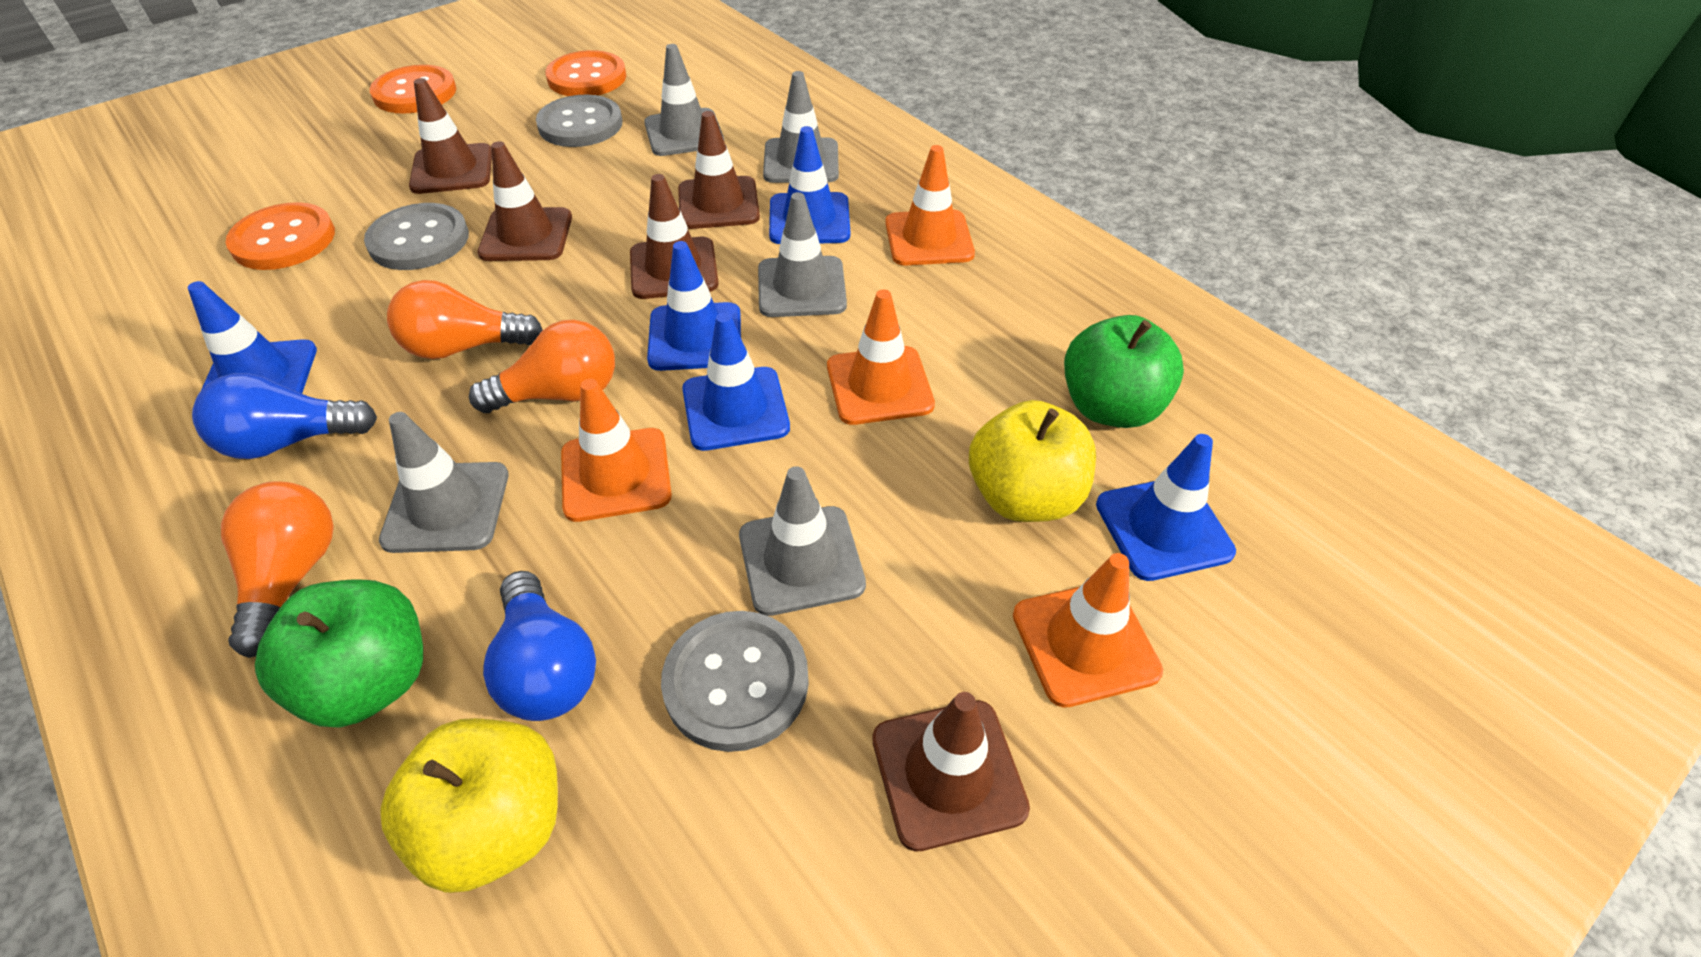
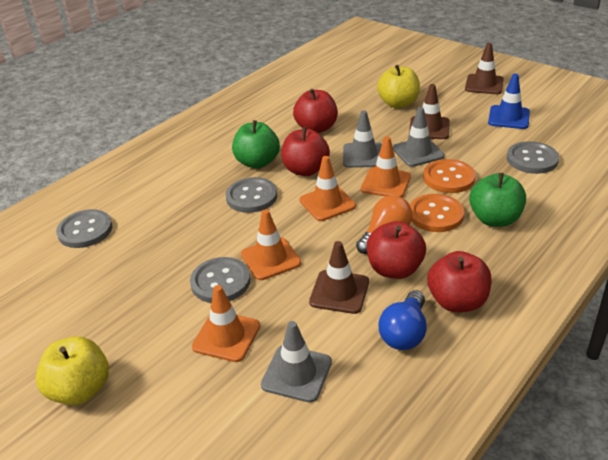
blue light bulb: [192,373,377,459] [483,571,596,721] = 2 -> [379,290,427,350] = 1
blue traffic cone: [188,281,317,394] [647,241,741,371] [682,312,790,451] [769,126,850,244] [1096,434,1236,581] = 5 -> [488,73,530,129] = 1
brown traffic cone: [409,78,492,194] [478,141,572,261] [630,174,719,299] [678,111,760,229] [872,692,1030,851] = 5 -> [309,241,369,314] [409,84,450,139] [465,43,504,94] = 3
grey button: [364,203,469,270] [536,94,623,147] [661,611,809,752] = 3 -> [56,209,112,248] [190,257,250,303] [226,177,277,213] [507,141,559,174] = 4
grey traffic cone: [379,412,508,553] [644,44,724,156] [739,466,866,616] [758,192,847,317] [763,71,839,183] = 5 -> [261,321,332,403] [343,110,382,168] [393,107,444,167] = 3
orange button: [225,202,335,270] [369,65,456,114] [545,50,626,96] = 3 -> [410,194,464,232] [423,159,476,193] = 2
orange light bulb: [221,481,334,658] [387,280,543,359] [469,320,615,413] = 3 -> [356,195,412,254] = 1
red apple: none = 0 -> [281,127,330,176] [293,89,338,133] [367,221,426,279] [427,251,492,312] = 4

